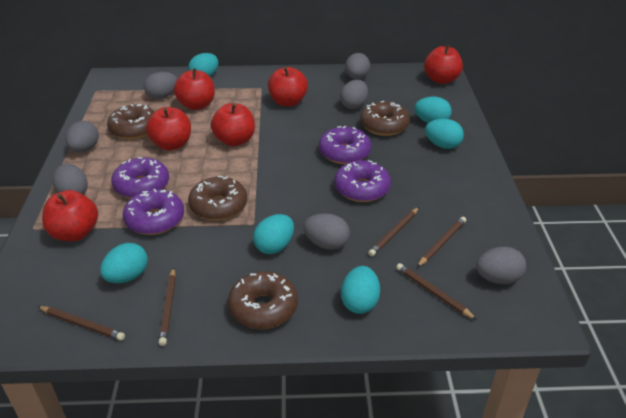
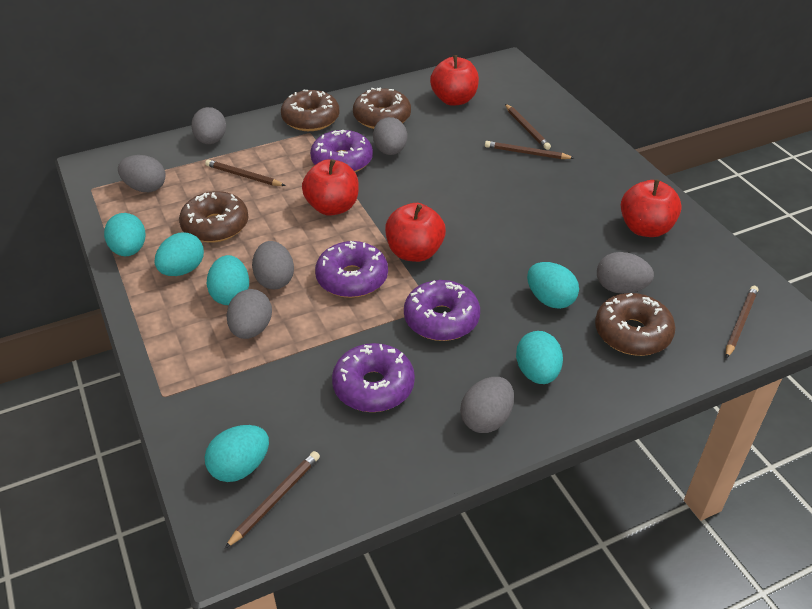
red apple: [42,190,98,241] [146,107,191,151] [174,68,215,110] [211,103,255,146] [268,67,308,107] [424,44,463,84] = 6 -> [302,159,359,216] [385,203,446,262] [430,55,479,106] [621,179,682,237] = 4

